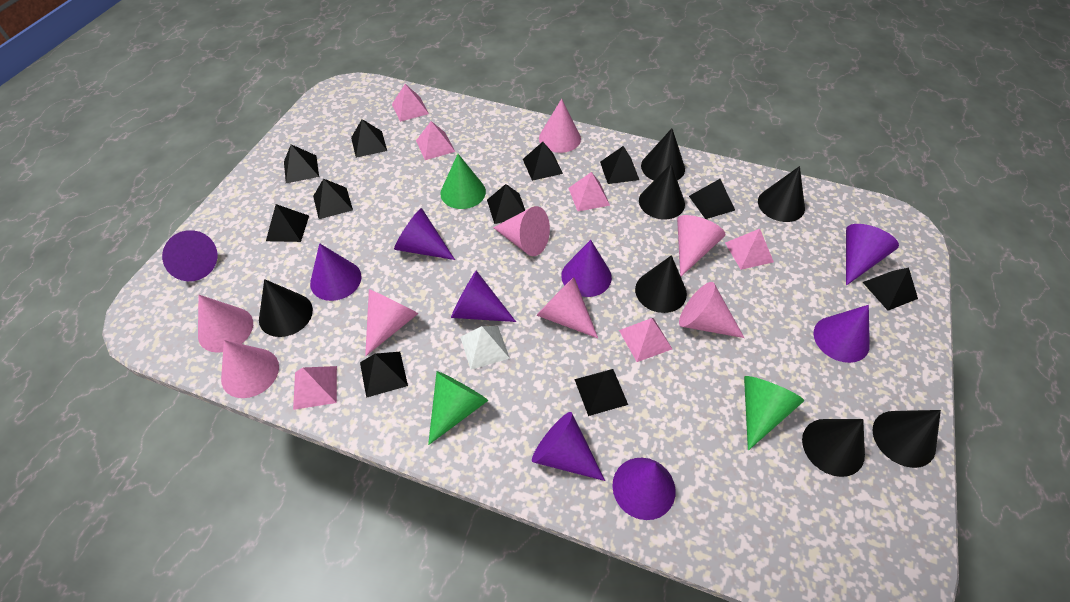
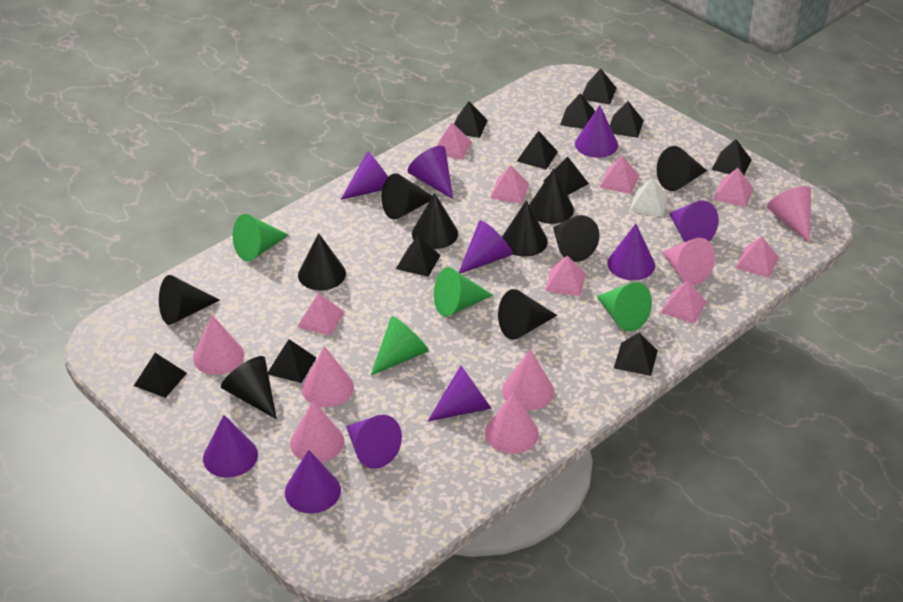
black cone: [259,279,313,337] [635,255,687,313] [639,164,685,219] [641,128,685,181] [758,166,805,222] [802,419,865,477] [872,410,941,468] = 7 -> [159,275,220,325] [221,356,277,419] [298,233,346,290] [382,173,432,220] [412,193,458,249] [498,289,557,340] [502,200,548,257] [529,169,574,224] [553,215,599,262] [657,146,707,191] = 10
green cone: [428,371,488,445] [440,154,486,209] [744,376,804,451] = 3 -> [233,214,289,261] [371,316,429,375] [434,267,493,317] [596,282,652,331] = 4
pink cone: [198,295,253,353] [221,340,279,398] [365,289,419,356] [493,206,550,256] [536,277,598,338] [539,99,581,153] [677,215,726,276] [679,282,744,338] = 8 -> [193,315,244,375] [290,401,344,462] [302,346,354,407] [485,392,539,454] [502,349,554,410] [662,238,715,285] [767,186,811,243] = 7
pink pyramid: [293,366,337,410] [392,84,429,122] [416,121,455,160] [569,172,610,211] [619,318,672,362] [725,229,774,270] = 6 -> [297,293,344,336] [437,122,472,160] [490,165,529,204] [545,255,586,296] [599,156,639,194] [660,281,707,324] [713,168,753,207] [735,236,778,278] = 8
purple cone: [162,230,217,281] [310,243,362,301] [394,208,455,260] [451,270,516,322] [532,412,605,481] [561,240,612,297] [612,458,676,520] [814,305,870,363] [846,224,899,286] = 9 -> [203,415,258,478] [285,450,341,513] [341,151,388,200] [346,415,402,469] [407,146,453,199] [428,366,492,421] [459,220,513,274] [575,105,618,158] [607,224,655,280] [669,201,719,242] = 10

